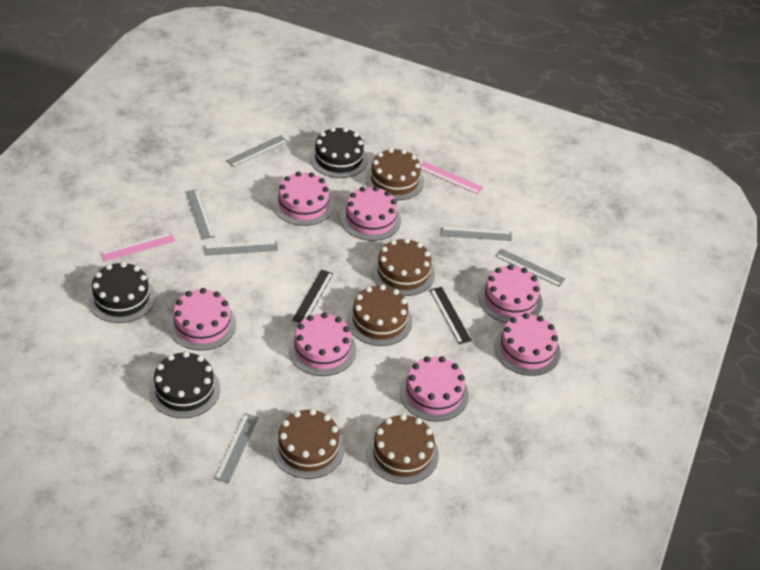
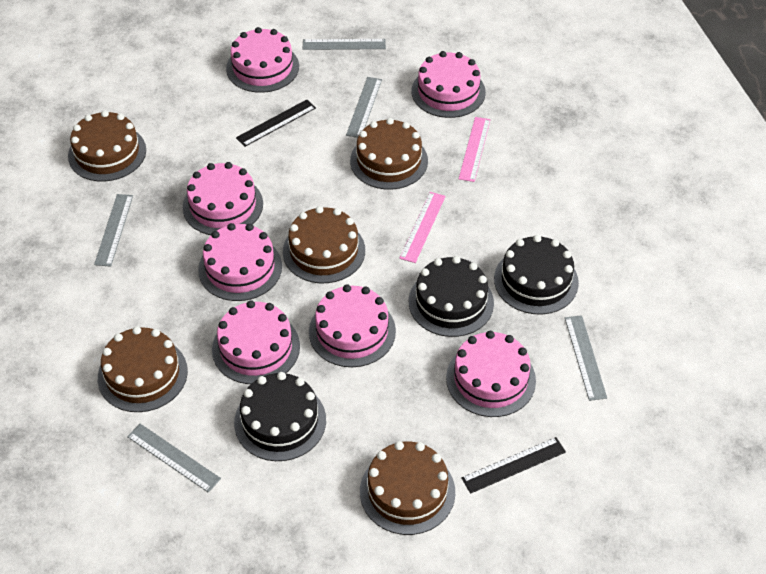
grey ruler: [186,189,215,240] [204,241,278,256] [215,413,259,483] [226,135,288,167] [441,227,512,241] [496,249,565,287] = 6 -> [94,194,133,267] [127,424,221,493] [303,39,386,50] [346,77,382,138] [565,315,607,401] = 5

